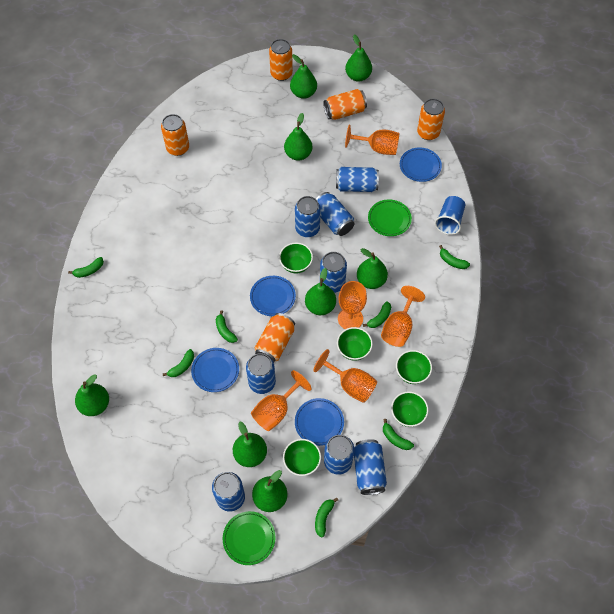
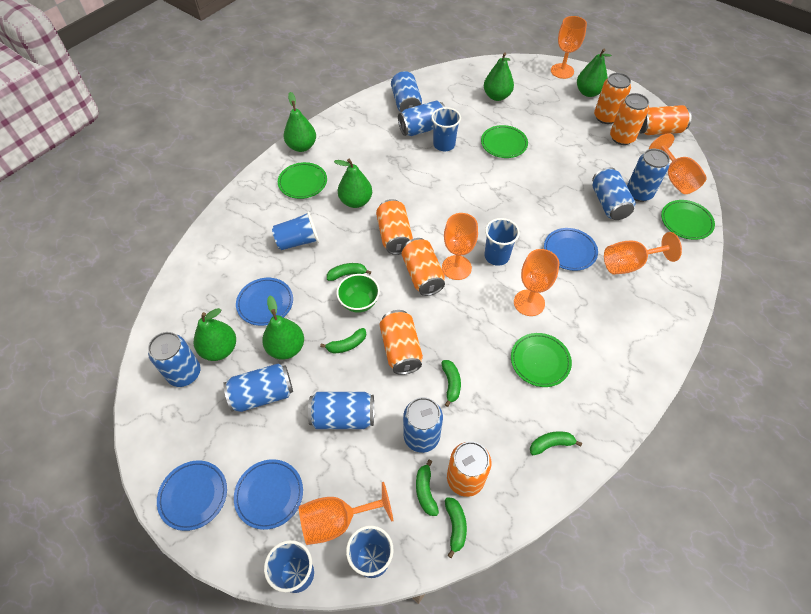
blue cup: [435,196,465,235] = 1 -> [264,540,314,593] [272,211,319,250] [346,526,394,578] [431,107,461,151] [485,218,520,266] = 5
green banana: [68,257,104,278] [163,349,194,377] [216,311,238,343] [315,497,338,537] [363,301,391,328] [383,419,414,450] [439,245,470,269] = 7 -> [320,328,366,354] [327,263,371,281] [416,460,439,516] [441,360,461,407] [445,497,467,558] [530,431,582,455] = 6
green bowl: [279,242,313,273] [283,439,321,476] [337,327,373,361] [391,391,428,427] [396,350,432,384] = 5 -> [336,274,380,313] = 1
green pear: [75,374,109,416] [233,422,267,467] [252,470,287,512] [284,113,312,161] [290,54,317,99] [305,268,336,315] [345,35,372,82] [357,248,388,289] = 8 -> [194,308,236,361] [262,296,304,360] [284,92,316,152] [334,159,372,208] [484,52,514,101] [577,48,612,97] = 6
green plate: [223,511,276,565] [368,199,412,236] = 2 -> [278,162,327,199] [481,125,528,158] [511,333,572,387] [661,200,715,240] = 4
orange can: [161,114,189,156] [255,313,295,362] [269,39,293,81] [323,89,367,120] [417,98,445,140] = 5 -> [376,199,413,255] [380,310,423,375] [402,238,445,296] [447,441,491,497] [594,73,631,124] [610,93,649,145] [639,105,691,135] = 7
orange goblet: [251,370,312,431] [313,349,377,403] [338,281,367,329] [345,125,400,155] [381,286,425,347] = 5 -> [299,482,393,545] [442,213,478,280] [514,249,559,316] [551,16,587,79] [604,232,682,274] [649,133,707,194] = 6

